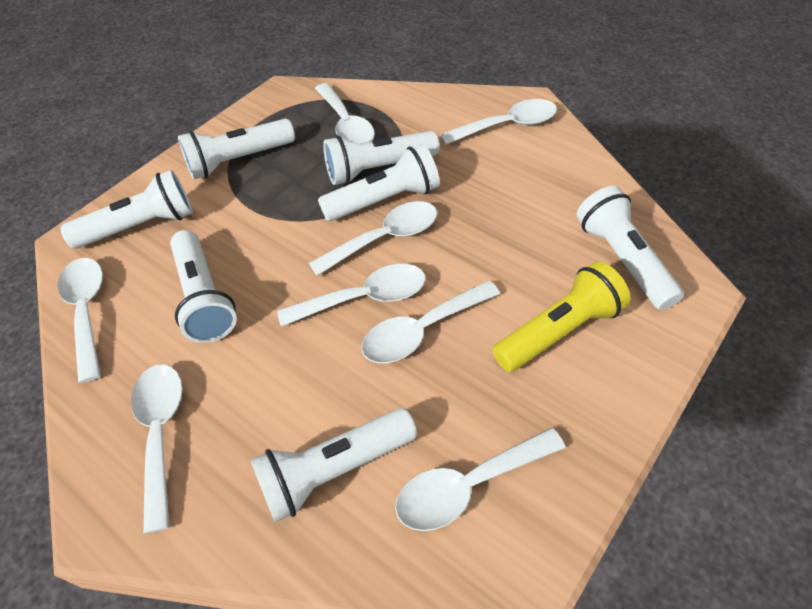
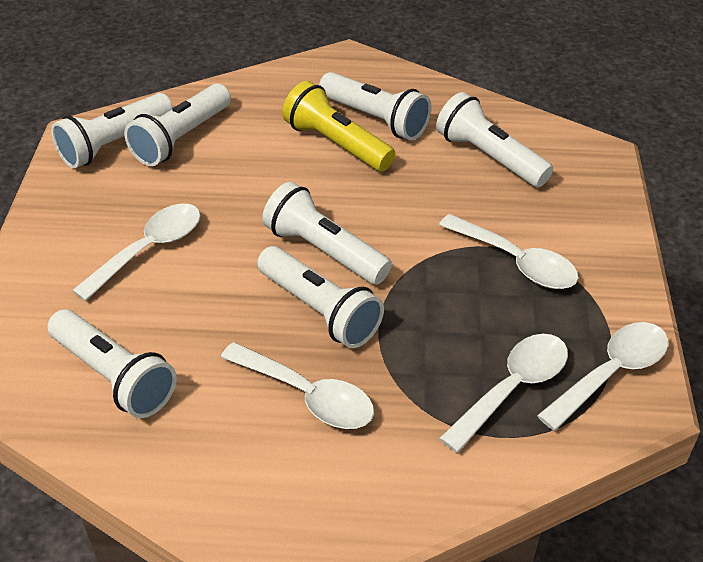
white spoon: [57,258,103,383] [131,364,183,533] [277,264,426,327] [309,201,437,276] [315,83,375,144] [361,280,500,363] [395,428,566,531] [440,99,557,145] = 8 -> [72,203,201,301] [221,342,374,429] [439,214,578,289] [439,334,568,453] [537,322,668,431] = 5

